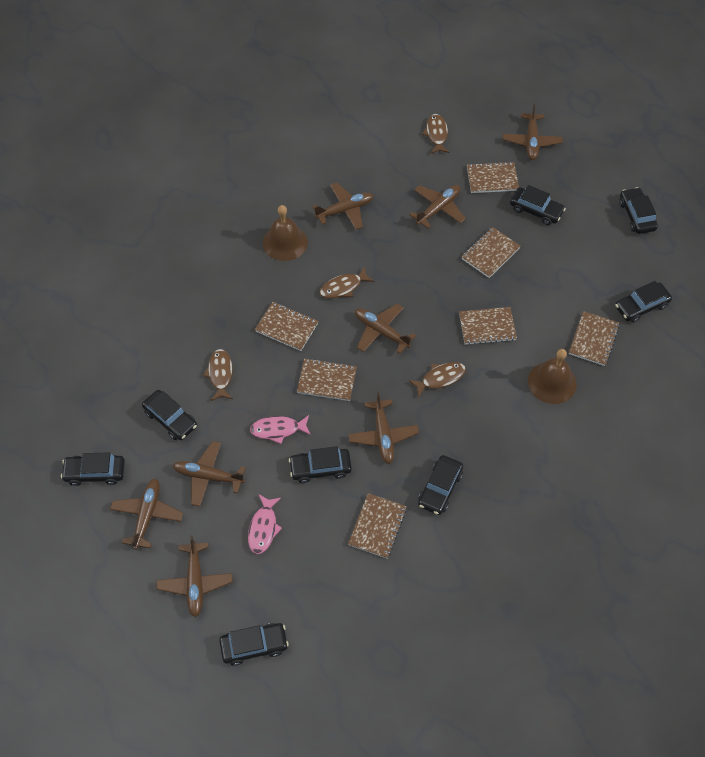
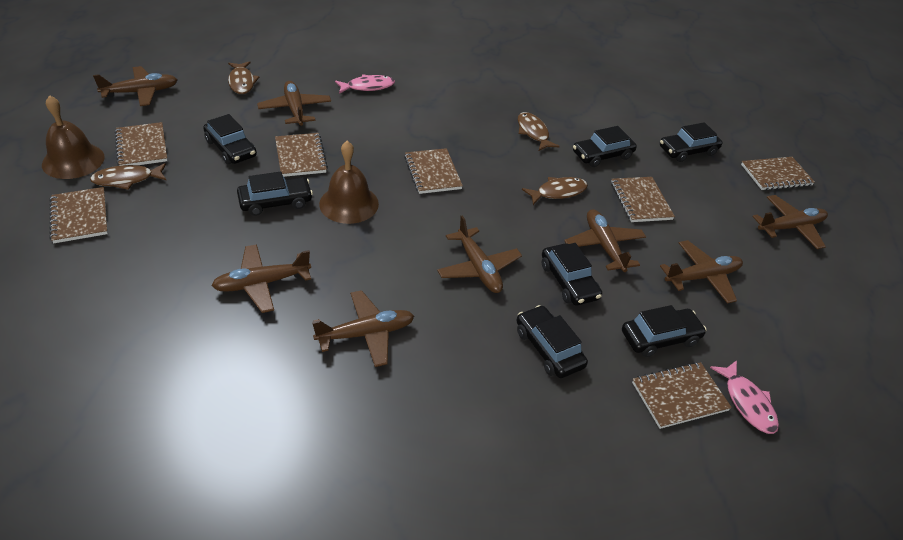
black car: [61,452,125,486] [142,390,197,440] [219,623,289,666] [289,446,352,483] [418,455,463,515] [510,185,566,225] [615,281,672,323] [619,187,658,234] = 8 -> [203,114,257,164] [237,172,313,216] [516,305,588,378] [542,243,602,306] [573,126,637,167] [622,305,707,357] [660,122,722,162] = 7

